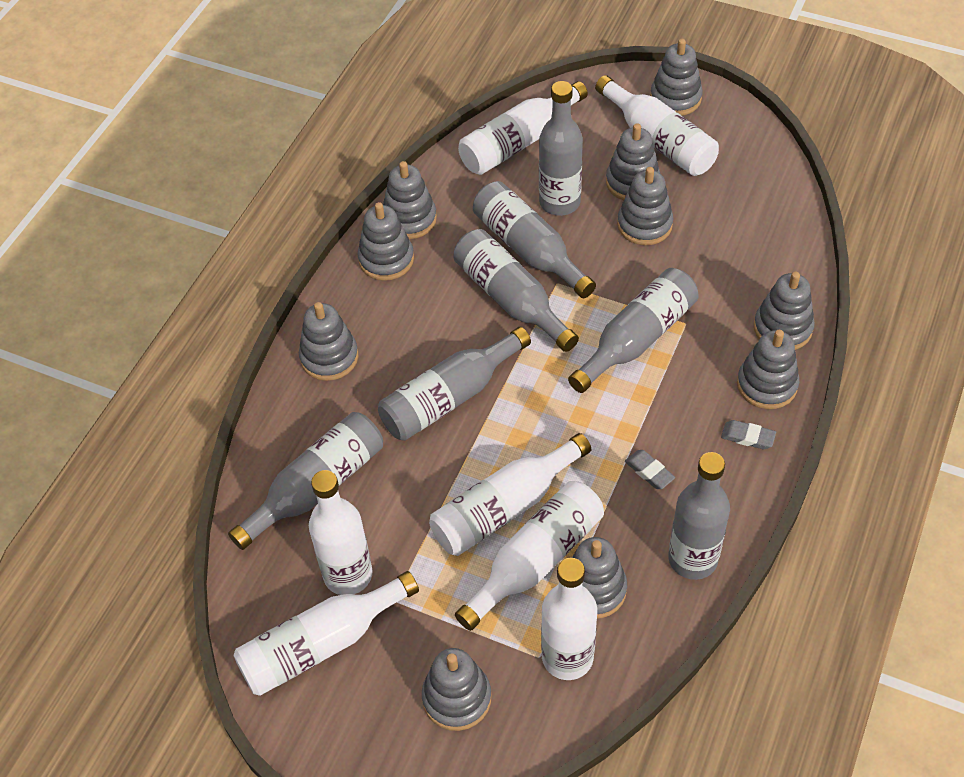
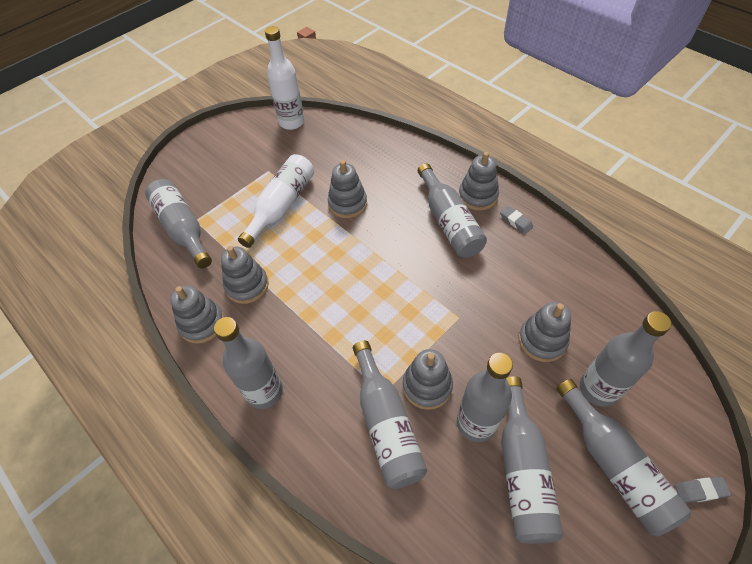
grey bottle: [228,412,383,550] [378,327,531,441] [453,229,579,352] [473,181,596,298] [539,81,583,216] [568,268,699,393] [668,452,730,580] = 7 -> [145,179,212,268] [214,317,283,409] [353,341,427,489] [418,163,487,257] [457,353,513,442] [501,376,563,544] [556,379,691,537] [580,311,671,407] = 8
grey stacking toy: [299,302,358,381] [358,202,414,281] [383,161,437,239] [422,648,491,731] [572,537,627,619] [606,123,660,200] [617,167,673,245] [650,39,703,116] [737,330,799,409] [754,272,815,350] = 10 -> [170,285,224,344] [221,246,269,304] [328,160,367,218] [403,349,453,410] [459,152,499,211] [518,302,571,362] = 6
white bottle: [233,571,419,696] [309,470,373,595] [429,433,591,556] [455,481,604,631] [458,81,588,175] [541,558,597,680] [595,75,719,176] = 7 -> [238,154,314,248] [265,26,305,130] = 2

